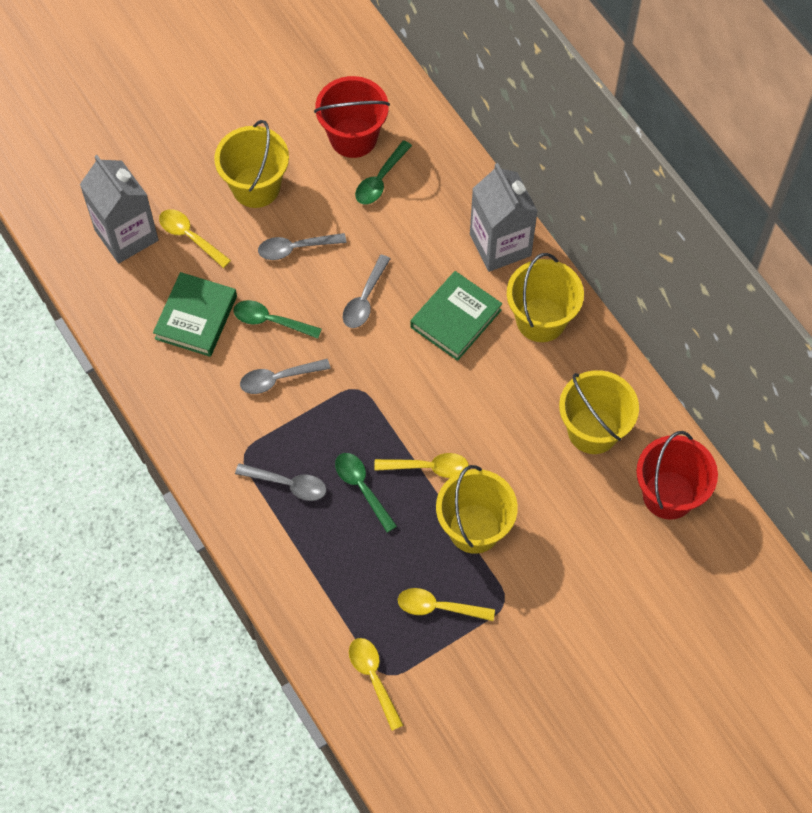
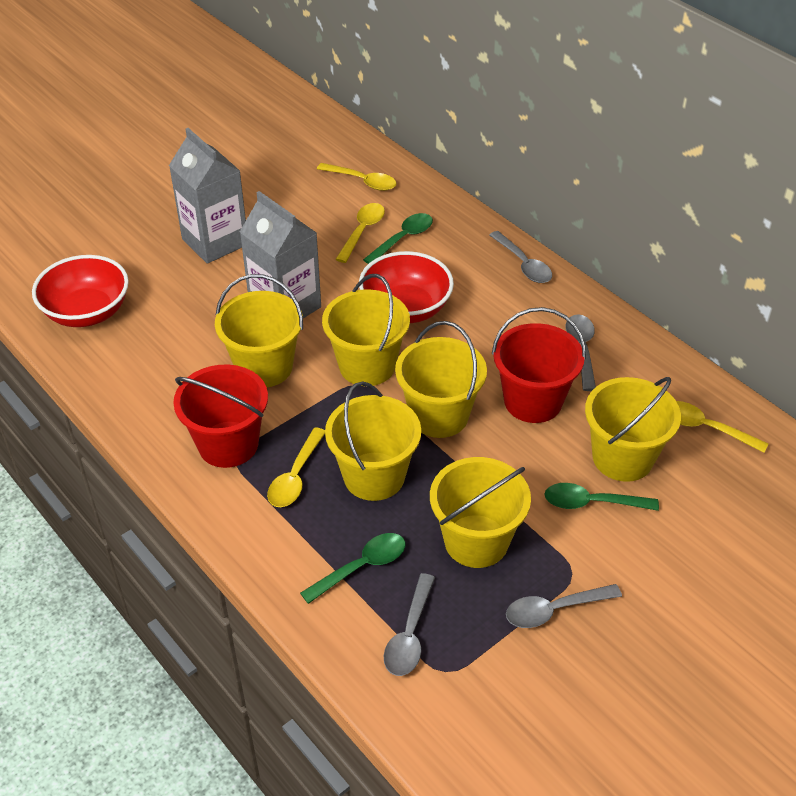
green book: [153,272,237,357] [410,271,502,361] = 2 -> none = 0
red bowl: none = 0 -> [32,255,129,327] [359,251,454,323] = 2
yellow bucket: [214,120,289,208] [436,465,518,554] [507,253,584,342] [559,370,639,454] = 4 -> [215,274,303,387] [322,274,410,386] [325,381,421,501] [395,321,487,438] [430,457,531,568] [585,377,681,482] = 6

